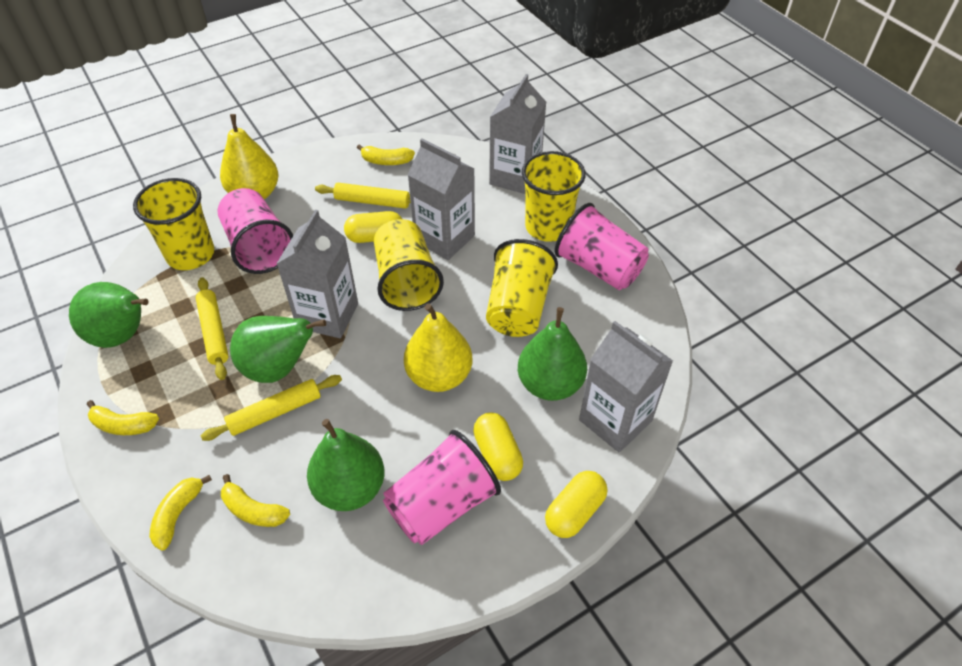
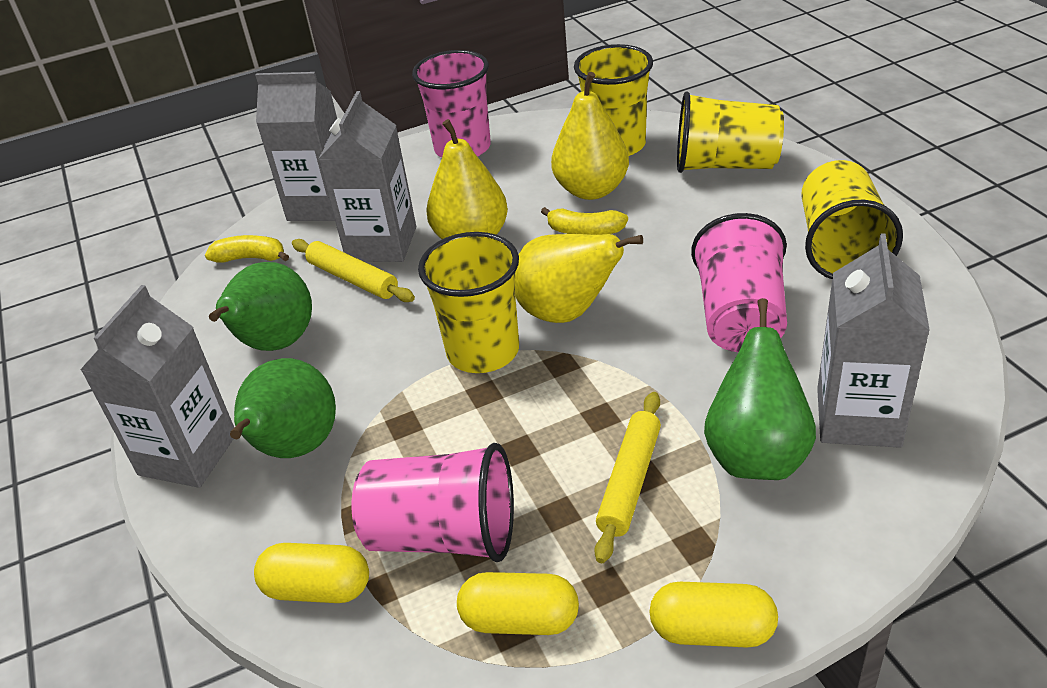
green pear: [69,282,149,348] [230,316,326,383] [307,419,385,511] [518,307,587,401] = 4 -> [209,262,312,351] [230,358,336,458] [704,298,816,480] = 3
yellow banana: [87,400,159,435] [149,475,212,551] [221,474,290,527] [357,144,415,165] = 4 -> [205,235,289,263] [541,207,628,235] = 2
yellow pear: [220,114,278,199] [404,304,472,392] = 2 -> [426,119,508,239] [515,234,643,323] [551,72,629,200] = 3
yellow rolling pin: [196,277,229,380] [201,375,342,441] [315,183,411,209] = 3 -> [292,239,415,302] [594,392,661,563] = 2

